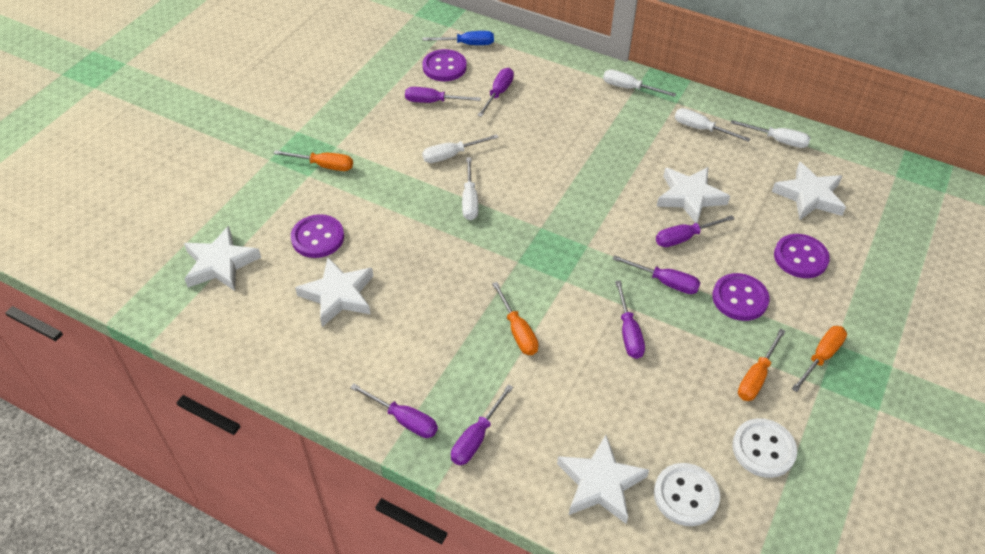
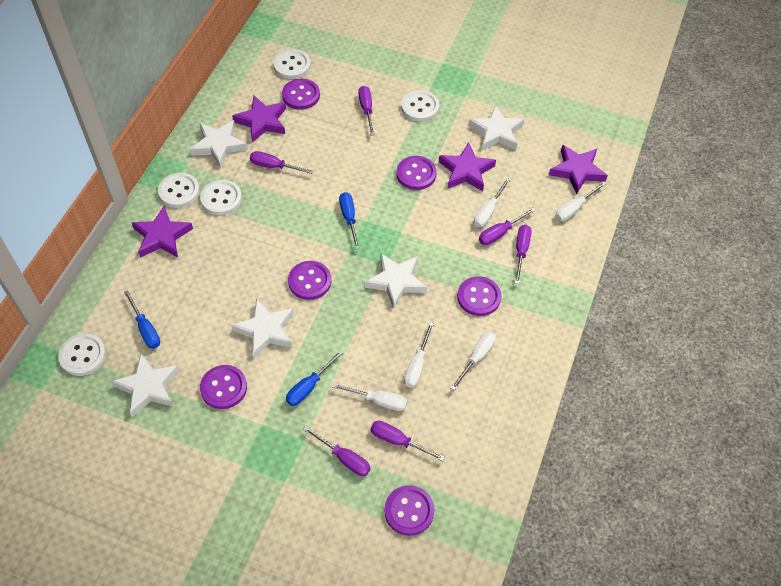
blue screwdriver: [423,31,494,45] = 1 -> [124,290,160,349] [286,350,343,406] [339,192,360,249] = 3
orange screwdriver: [273,150,353,171] [492,282,538,355] [738,329,786,401] [792,326,847,392] = 4 -> none = 0
purple button: [291,214,344,258] [422,49,467,81] [712,273,769,321] [774,234,830,278] = 4 -> [200,365,247,409] [282,79,320,110] [288,261,331,300] [385,485,434,536] [397,156,436,190] [457,276,501,316] = 6
purple screwdriver: [350,383,438,438] [405,87,481,103] [451,384,513,465] [477,68,514,117] [613,255,700,294] [615,281,645,359] [656,215,735,247] = 7 -> [250,151,314,174] [303,426,371,476] [358,86,375,135] [371,421,445,461] [479,208,536,245] [515,225,531,284] = 6
purple star: none = 0 -> [132,206,193,258] [232,96,286,143] [439,142,496,191] [549,145,608,194] = 4
white button: [654,463,720,526] [732,418,797,478] = 2 -> [58,333,106,376] [158,173,200,208] [200,180,242,215] [273,49,311,79] [401,90,439,122] = 5

